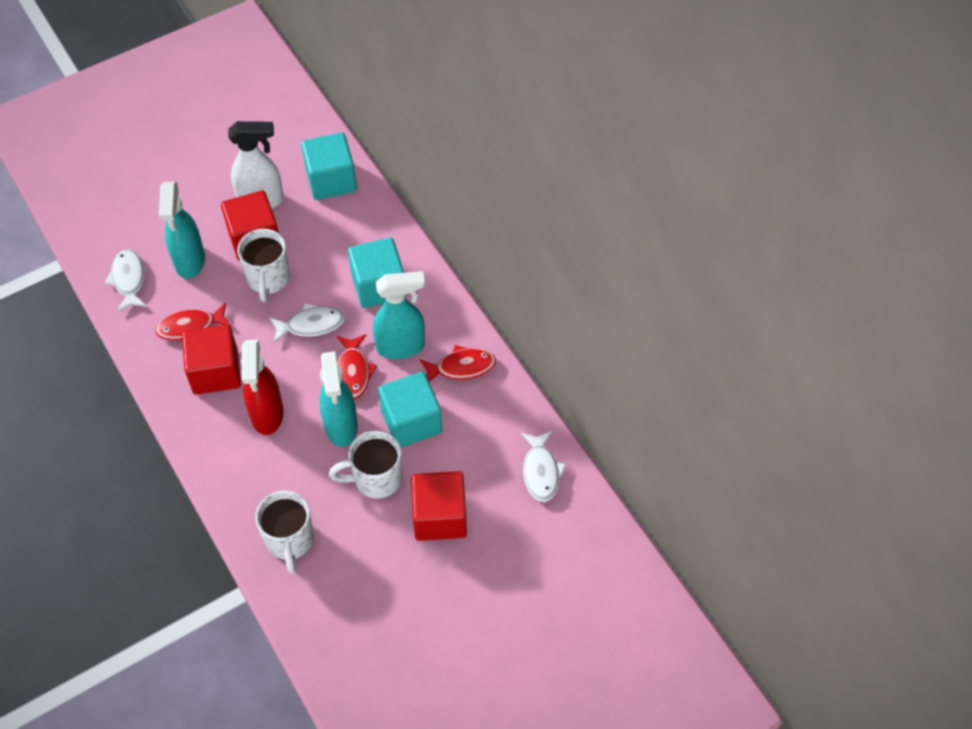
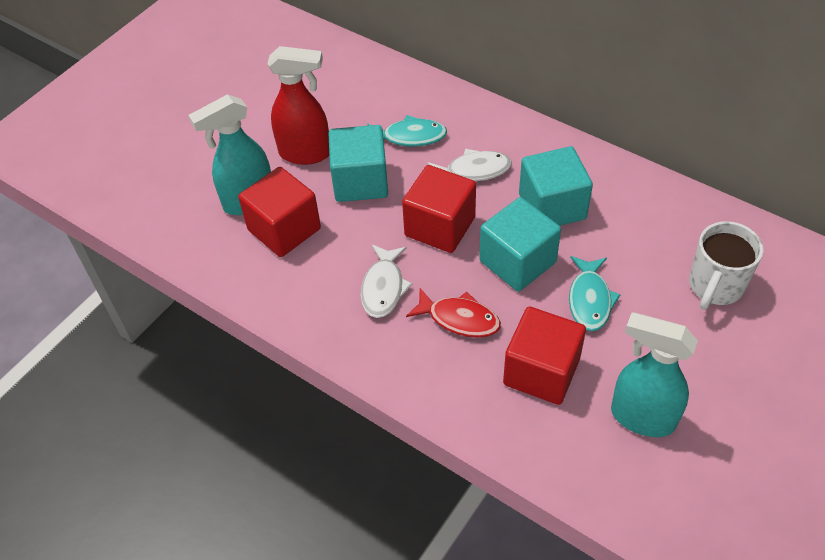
red fish: [155,302,232,341] [336,334,377,399] [419,345,496,382] = 3 -> [406,288,501,338] = 1
turquoise fish: none = 0 -> [368,115,447,147] [569,256,620,331] = 2
turquoise spray bottle: [159,182,205,279] [319,351,358,447] [373,271,425,359] = 3 -> [188,94,271,215] [611,312,698,437] = 2
white fish: [105,249,147,312] [270,303,345,343] [521,431,566,502] = 3 -> [360,245,412,318] [428,149,512,181] = 2
white mug: [237,229,290,302] [255,491,314,574] [329,430,402,499] = 3 -> [689,221,764,310] = 1
white spray bottle: [228,121,284,209] = 1 -> none = 0

